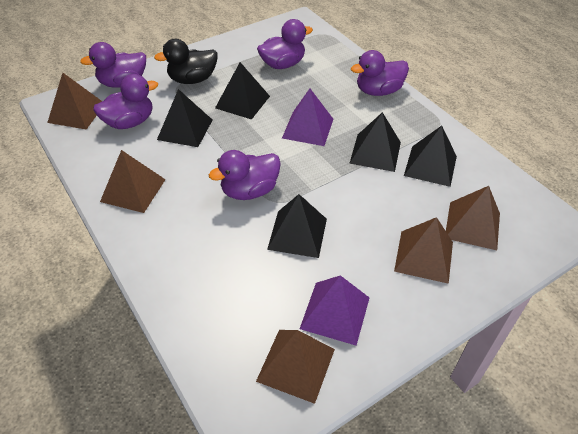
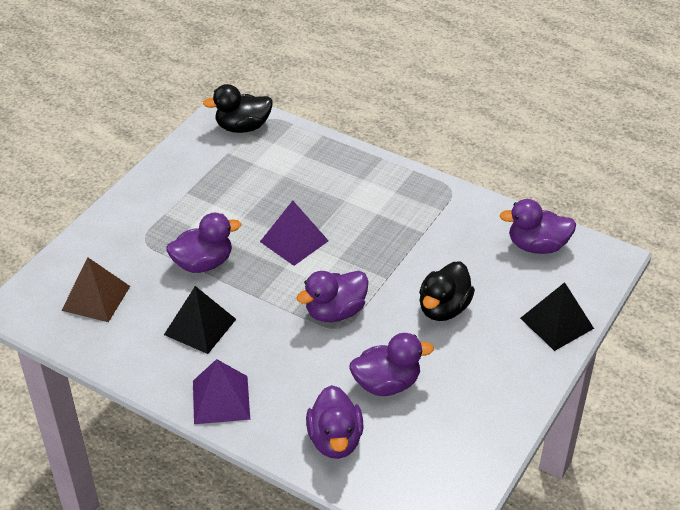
black duck: [154,39,218,84] = 1 -> [203,84,273,133] [419,262,475,321] = 2
black pyramid: [157,89,212,147] [215,62,270,120] [267,194,327,258] [349,112,401,172] [404,126,457,187] = 5 -> [164,286,236,354] [520,282,594,351] = 2
brown pyramid: [47,73,102,130] [100,150,166,213] [256,330,335,404] [394,217,453,284] [446,186,500,250] = 5 -> [61,257,130,322] = 1

